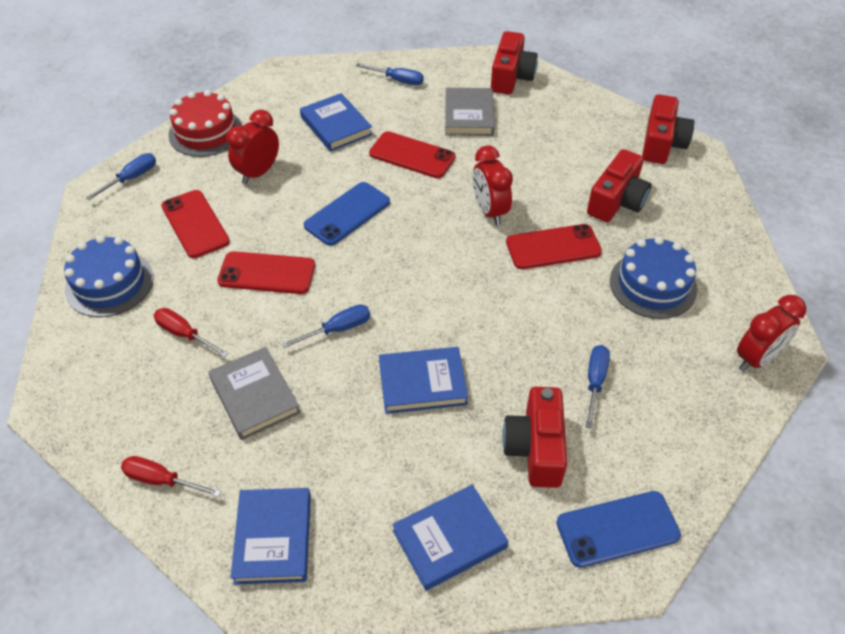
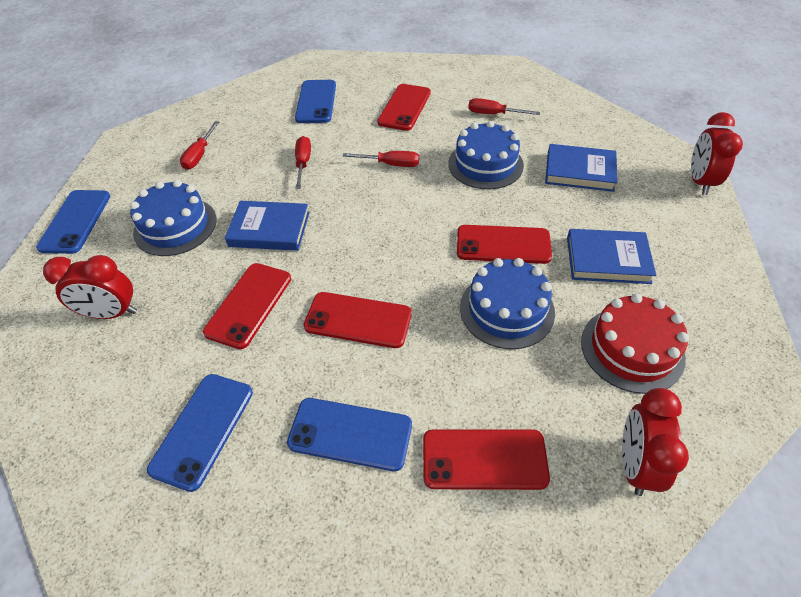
blue book: [231,488,311,584] [300,93,373,152] [379,347,468,414] [392,484,508,591] = 4 -> [225,201,310,251] [545,144,617,192] [567,229,656,284] = 3
blue cake: [64,235,154,317] [610,237,697,319] = 2 -> [130,180,217,256] [448,121,524,189] [460,258,555,349] = 3
blue phone: [304,182,390,246] [556,491,681,568] = 2 -> [36,190,110,254] [147,374,253,492] [287,398,412,471] [295,80,336,123] = 4
blue screwdriver: [86,153,156,200] [282,304,370,348] [356,63,424,86] [586,345,610,429] = 4 -> none = 0
grey book: [208,347,300,440] [445,88,495,136] = 2 -> none = 0
red camera: [491,31,538,94] [502,387,567,488] [587,149,652,222] [642,94,694,164] = 4 -> none = 0
red phone: [161,190,230,258] [217,251,315,294] [369,131,455,178] [506,224,602,269] = 4 -> [203,263,291,349] [304,292,412,348] [377,84,431,131] [423,429,550,490] [457,225,552,264] = 5
red screwdriver: [121,456,221,497] [154,308,229,357] = 2 -> [180,121,219,170] [295,136,311,189] [343,151,419,167] [468,98,540,115] = 4

